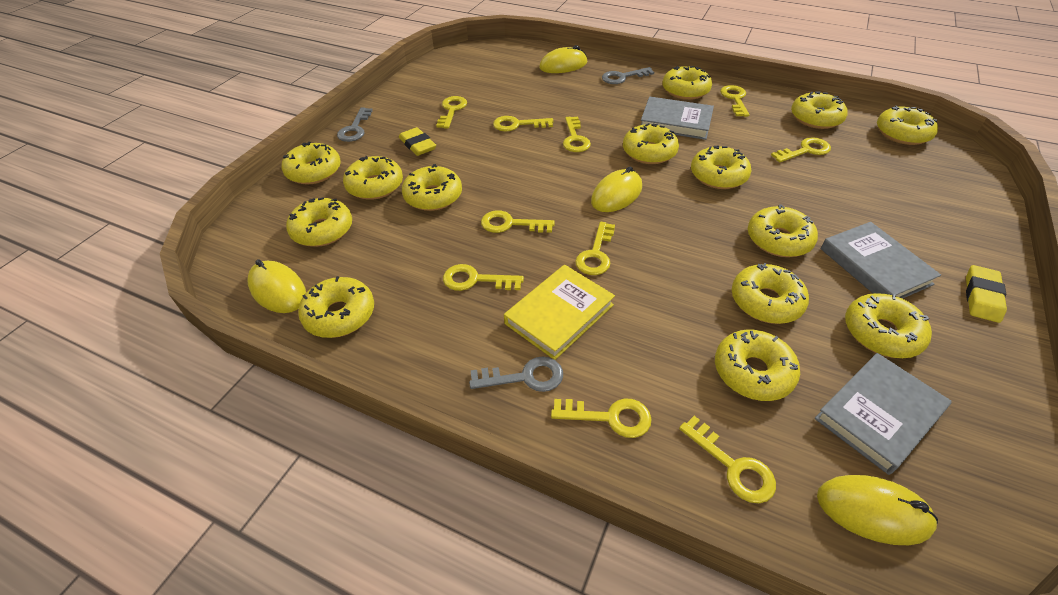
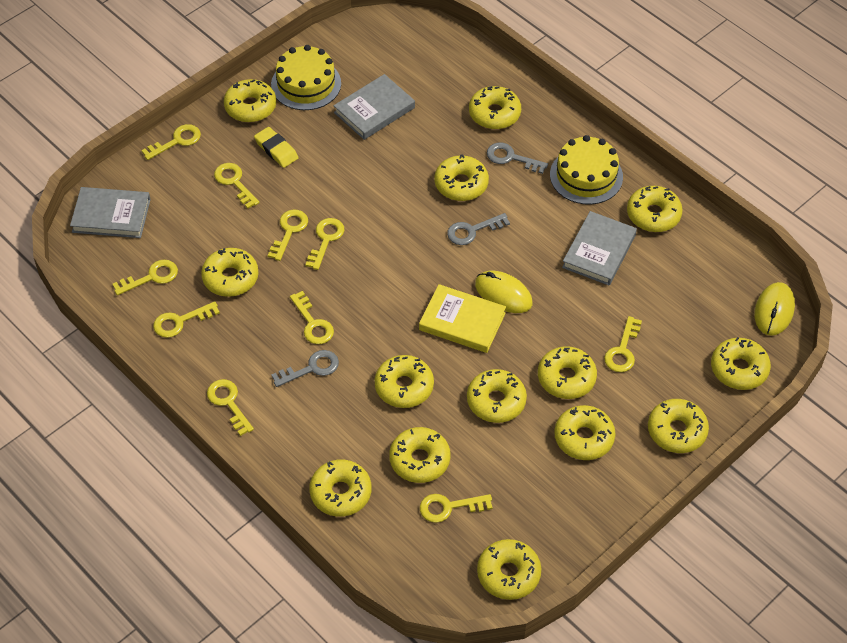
yellow cake: none = 0 -> [271,45,341,110] [550,135,623,205] = 2
yellow eraser: [399,127,436,156] [966,265,1007,323] = 2 -> [254,127,298,168] = 1
yellow mouse: [247,259,306,313] [539,45,587,73] [591,167,642,212] [817,475,938,545] = 4 -> [475,271,533,313] [755,282,795,336] = 2

